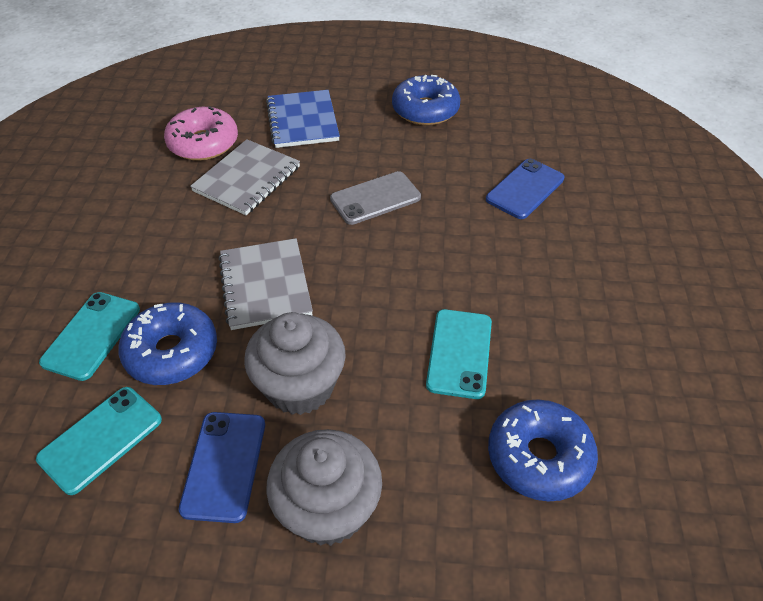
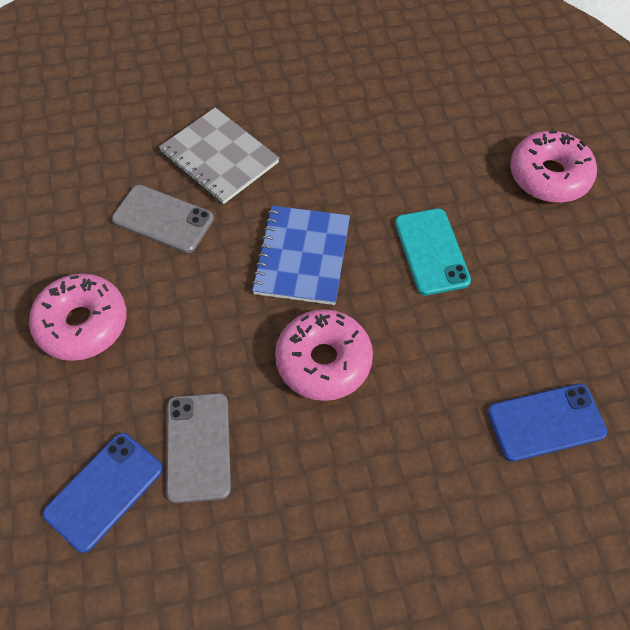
blue donut: [118,302,217,385] [392,75,461,126] [488,399,598,502] = 3 -> none = 0
grey cupcake: [244,312,346,415] [266,429,382,546] = 2 -> none = 0
grey notebook: [190,139,300,215] [218,238,313,330] = 2 -> [159,107,279,204] = 1
grey phone: [330,171,421,225] = 1 -> [112,185,214,253] [166,393,231,503] = 2
pink donut: [164,106,238,161] = 1 -> [29,273,126,361] [275,309,373,401] [510,131,597,203] = 3
turquoise phone: [36,387,162,495] [39,292,140,381] [426,309,492,399] = 3 -> [395,208,471,296] = 1

